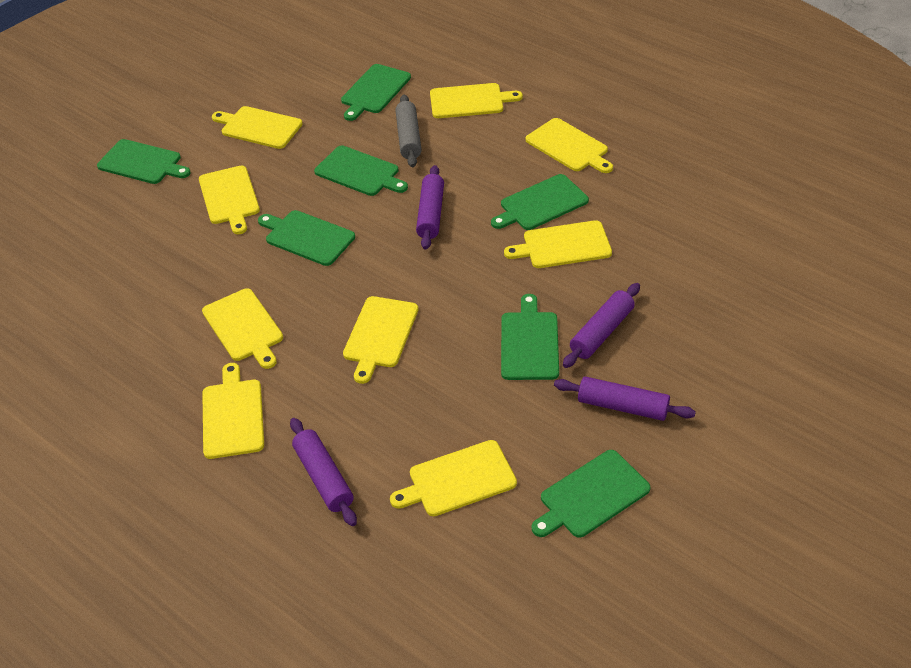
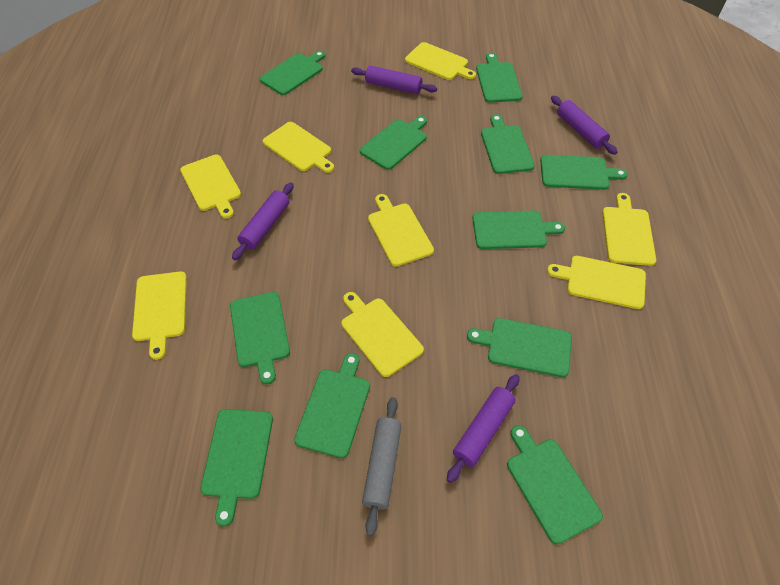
green cutting board: [97,139,191,184] [258,210,355,266] [314,145,408,196] [341,64,411,121] [491,174,589,230] [501,294,559,380] [532,450,650,538] = 7 -> [201,409,273,526] [230,292,290,384] [259,51,325,95] [294,353,370,458] [360,116,427,170] [467,318,572,377] [472,211,565,249] [476,53,523,103] [481,114,535,174] [507,425,603,544] [540,155,627,190] = 11
yellow cutting board: [199,166,260,234] [202,288,283,369] [202,363,264,459] [212,106,303,149] [343,296,418,384] [390,440,517,516] [430,83,523,118] [504,220,612,268] [526,118,613,173] = 9 -> [132,271,187,360] [180,155,241,219] [262,122,334,173] [342,292,424,377] [368,194,434,267] [405,42,476,80] [547,256,646,309] [602,193,656,266] = 8

